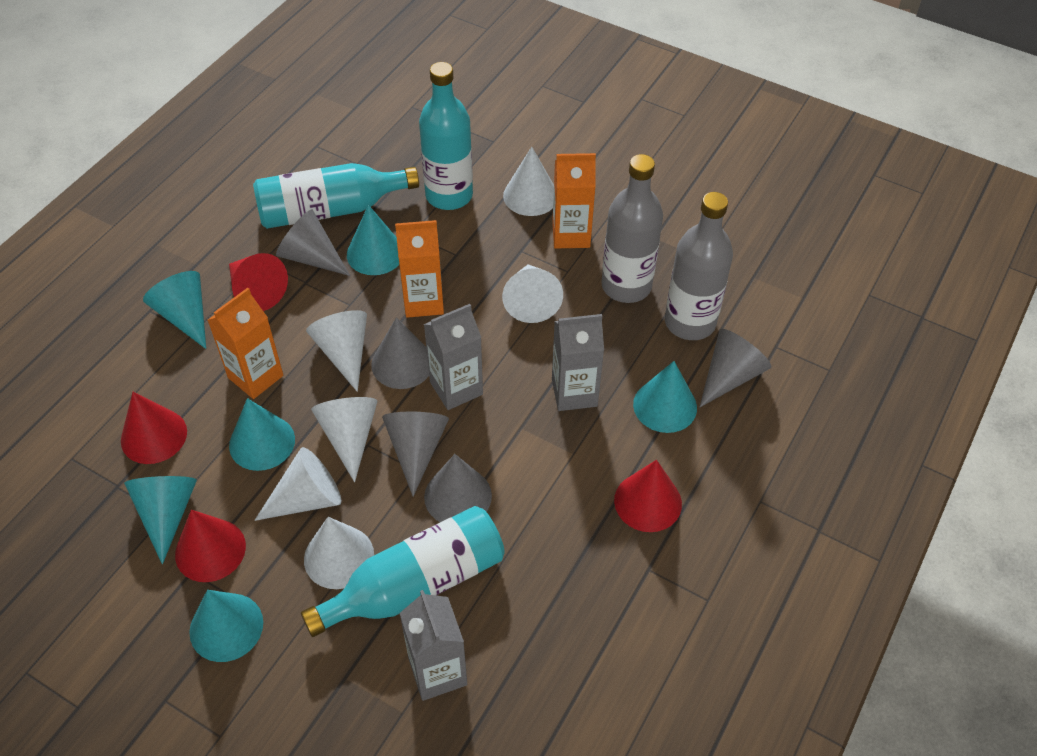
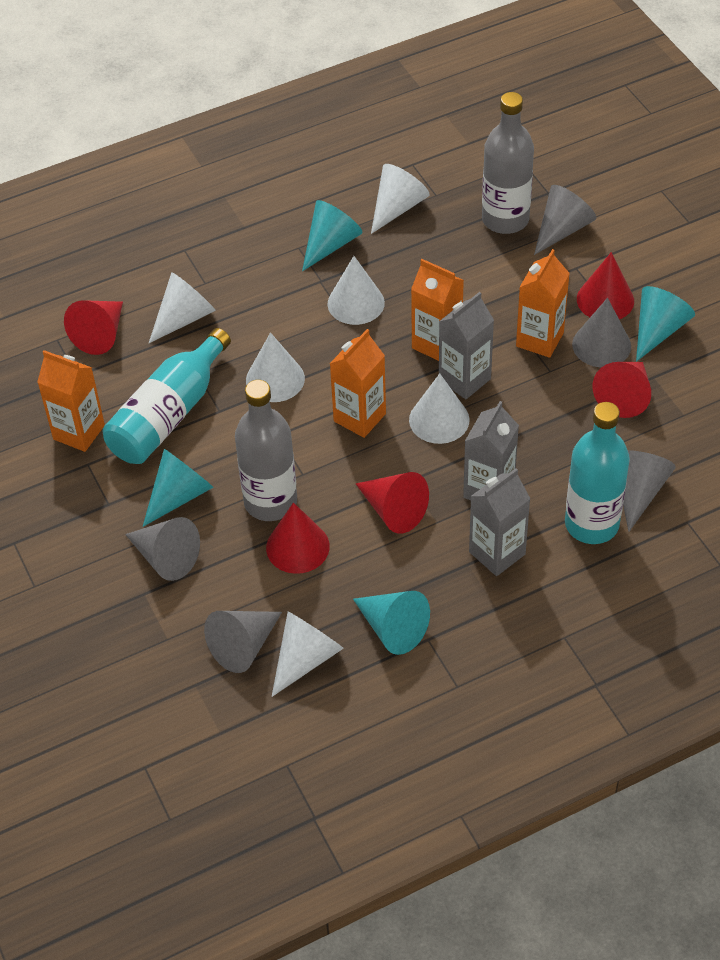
orange carton: [208,288,283,399] [395,220,444,318] [552,153,596,248] = 3 -> [37,350,105,452] [330,329,386,438] [411,259,464,361] [516,249,570,358] = 4
red cone: [121,392,187,464] [175,510,246,582] [229,253,288,311] [614,460,682,532] = 4 -> [64,300,123,355] [266,502,330,574] [356,472,429,534] [577,252,634,319] [593,362,651,418] = 5
turquoise bottle: [253,163,419,229] [301,506,505,637] [419,62,473,210] = 3 -> [103,328,231,464] [565,402,630,544] = 2
turquoise cone: [124,476,197,564] [143,271,206,349] [189,590,263,662] [229,398,295,471] [347,205,399,275] [633,361,697,433] = 6 -> [143,449,214,527] [302,200,363,271] [353,591,430,655] [636,286,695,362] = 4

